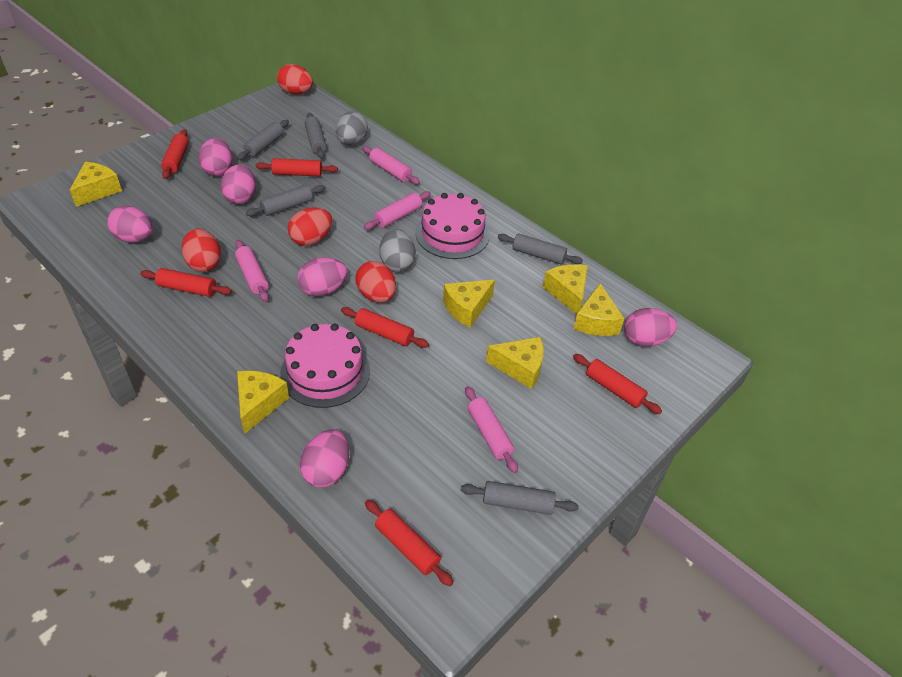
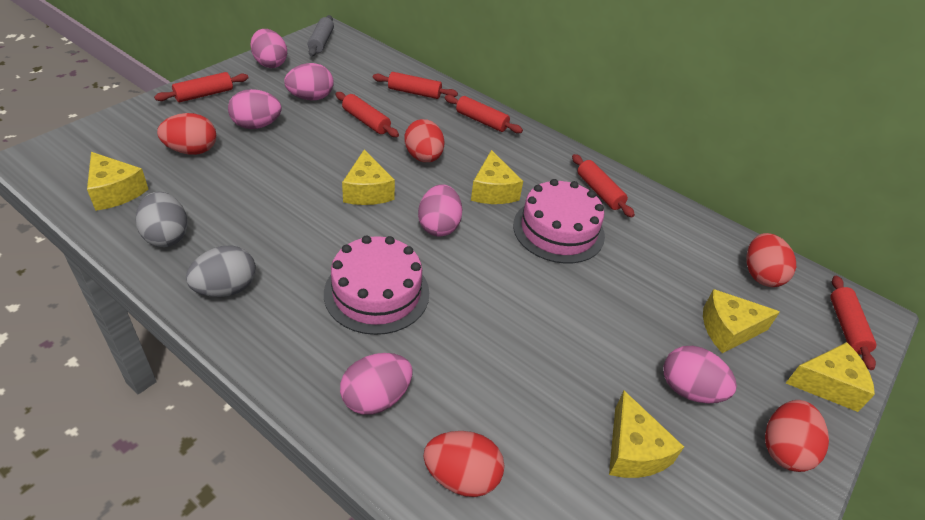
grey rolling pin: [237,120,289,160] [246,185,325,216] [305,113,327,159] [461,481,579,515] [498,233,583,264] = 5 -> [308,15,334,56] = 1
pink rolling pin: [235,240,269,302] [362,146,420,184] [364,191,431,230] [465,386,518,473] = 4 -> none = 0
red egg: [182,229,221,272] [277,64,313,94] [288,207,332,246] [355,261,396,303] = 4 -> [157,113,216,155] [405,119,445,162] [423,431,505,497] [746,233,796,287] [765,400,829,472] = 5

